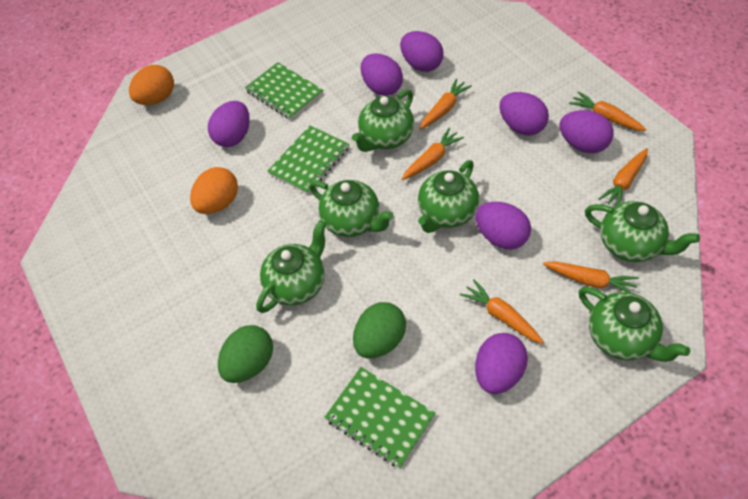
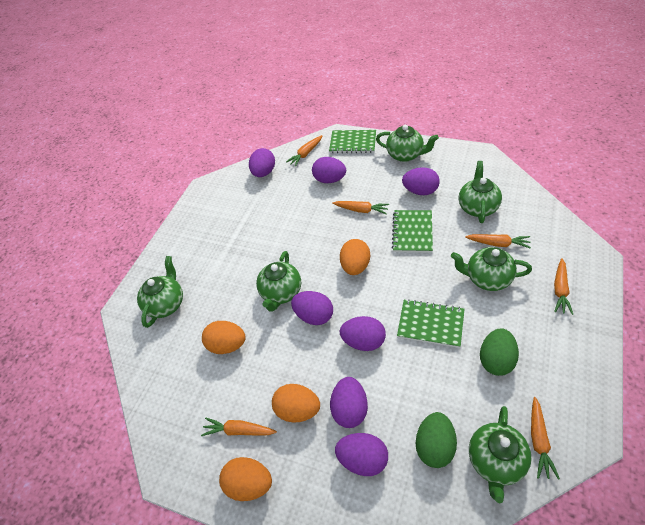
orange egg: [129,65,174,105] [190,167,238,214] = 2 -> [202,321,246,354] [219,457,272,501] [272,384,320,423] [340,239,370,275] = 4

